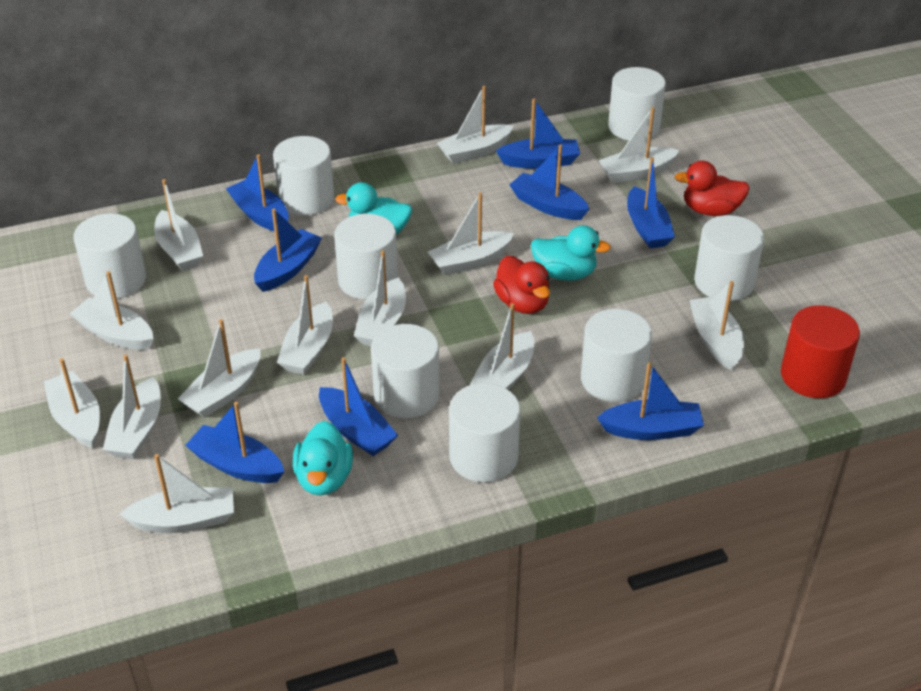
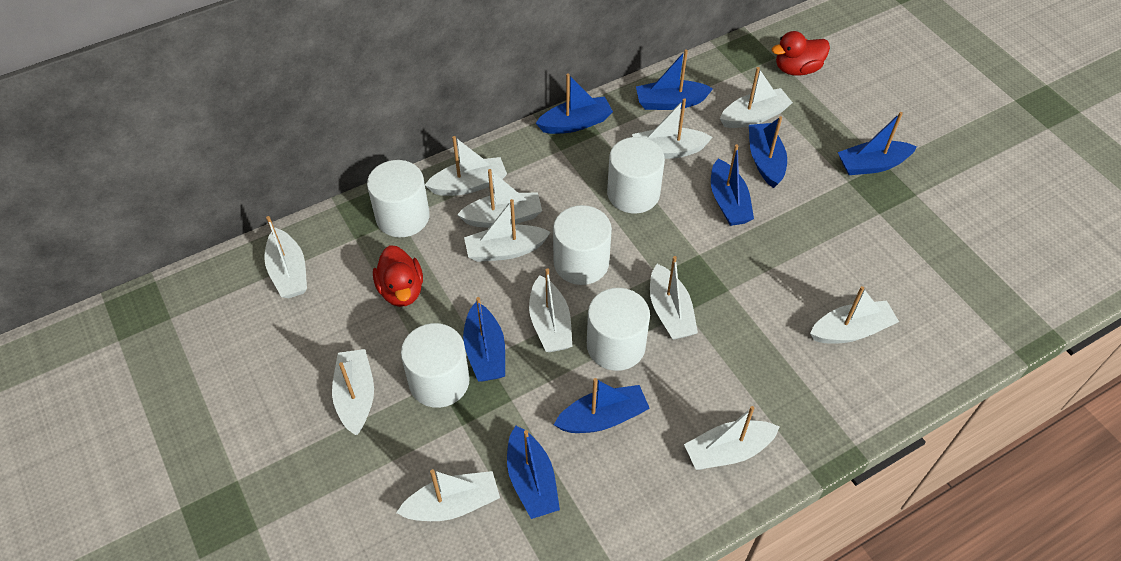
red cylinder: [781,305,860,398] = 1 -> none = 0
turquoise duck: [293,421,353,495] [335,182,412,235] [531,225,611,281] = 3 -> none = 0
white boat: [44,358,100,448] [70,271,154,350] [103,354,161,459] [120,454,234,533] [154,179,203,271] [178,319,261,418] [277,275,333,375] [354,250,406,346] [428,192,514,275] [437,86,514,164] [470,303,534,390] [599,107,680,183] [689,281,744,370] = 13 -> [264,216,307,298] [332,349,374,435] [396,469,500,521] [425,136,507,196] [457,169,542,228] [464,199,551,262] [529,268,572,352] [632,98,713,159] [650,256,698,340] [684,406,780,470] [720,67,793,128] [810,286,899,343] = 12
white cylinder: [74,213,146,299] [273,136,334,216] [334,214,398,299] [371,324,440,418] [449,383,521,482] [581,309,652,402] [608,67,666,141] [694,215,764,301] = 8 -> [367,160,430,237] [401,323,470,408] [553,205,612,285] [587,288,650,371] [607,137,665,213] = 5

